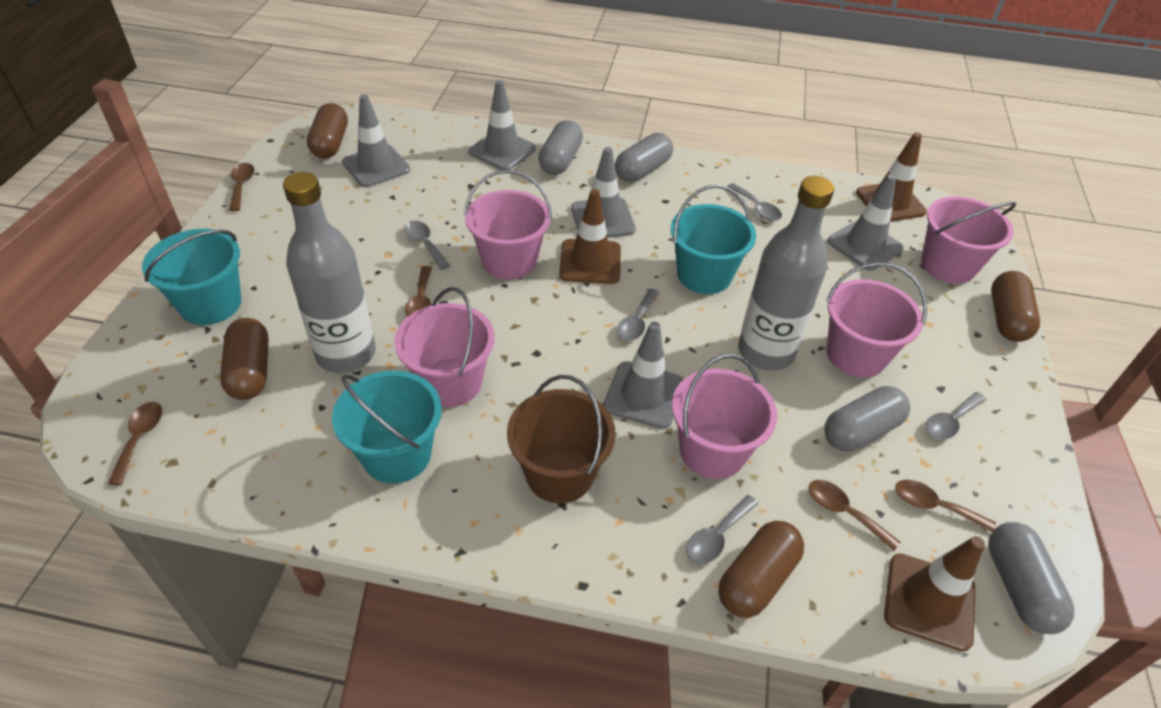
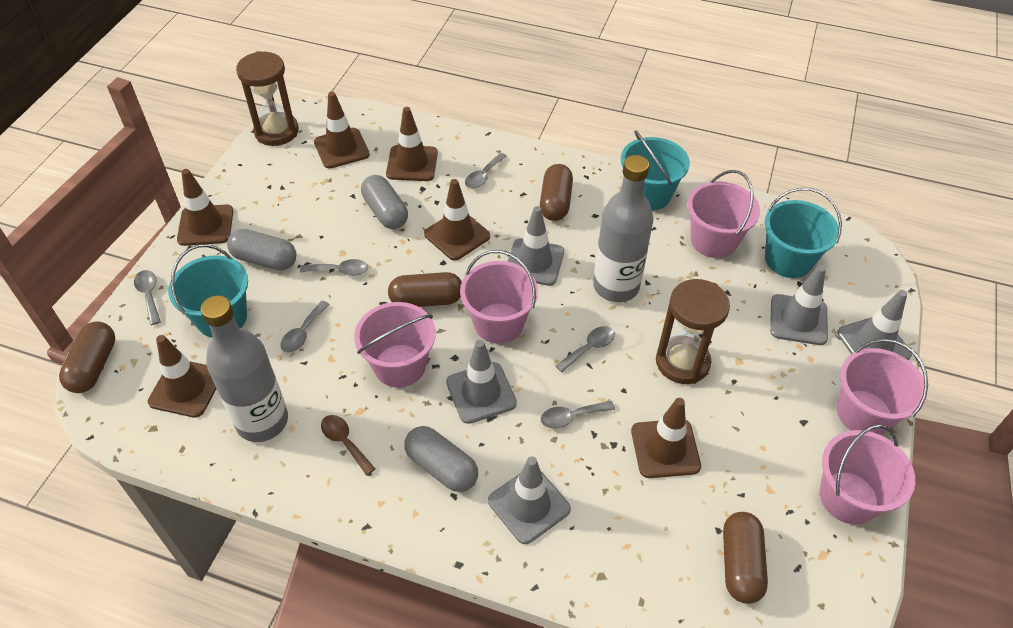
brown bucket: [507,375,616,503] = 1 -> none = 0
brown hourglass: none = 0 -> [236,51,299,146] [656,279,730,384] = 2
brown spoon: [108,402,162,485] [229,163,254,211] [405,266,432,317] [808,480,900,551] [895,480,996,532] = 5 -> [321,415,376,475] = 1
brown traffic cone: [559,189,621,284] [856,132,927,222] [884,536,985,652] = 3 -> [148,335,217,418] [177,169,233,246] [314,92,370,169] [386,107,438,181] [424,179,490,260] [631,398,701,478] = 6
grey capsule: [538,120,583,175] [615,133,673,182] [824,386,910,452] [988,522,1074,634] = 4 -> [227,229,297,270] [361,175,408,229] [404,426,478,492] = 3
grey spoon: [404,221,450,270] [617,289,659,341] [686,495,758,564] [727,183,782,221] [926,392,986,439] = 5 -> [134,270,161,325] [281,301,330,353] [300,259,368,276] [465,153,507,189] [541,401,615,429] [555,326,615,373] = 6

